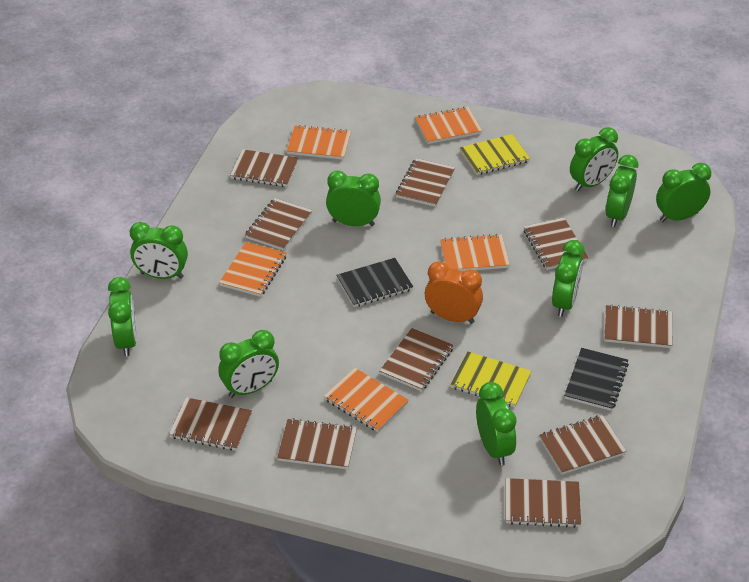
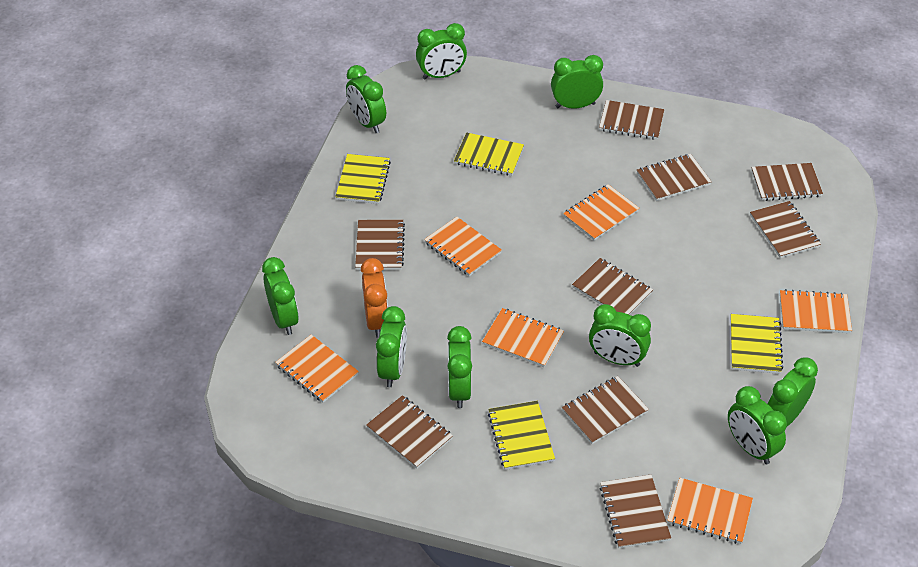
black notebook: [336,258,413,307] [564,348,629,411] = 2 -> none = 0
brown notebook: [169,397,252,451] [230,149,298,187] [245,198,313,251] [277,418,357,469] [379,328,454,391] [396,158,455,207] [505,478,581,528] [524,218,588,270] [539,415,627,475] [605,305,672,348] = 10 -> [355,220,405,270] [366,395,453,469] [562,376,649,444] [572,258,653,315] [599,100,664,140] [600,475,671,549] [637,154,712,201] [750,201,821,258] [751,163,823,201] = 9
orange notebook: [219,242,286,297] [287,125,351,160] [324,368,409,432] [415,107,482,144] [440,234,510,271] = 5 -> [275,335,359,403] [424,217,502,276] [482,308,564,367] [563,184,640,241] [667,478,753,544] [780,289,852,333] = 6
yellow notebook: [450,351,532,407] [460,134,530,175] = 2 -> [335,154,391,204] [454,132,524,176] [488,401,555,470] [731,314,783,374] = 4

